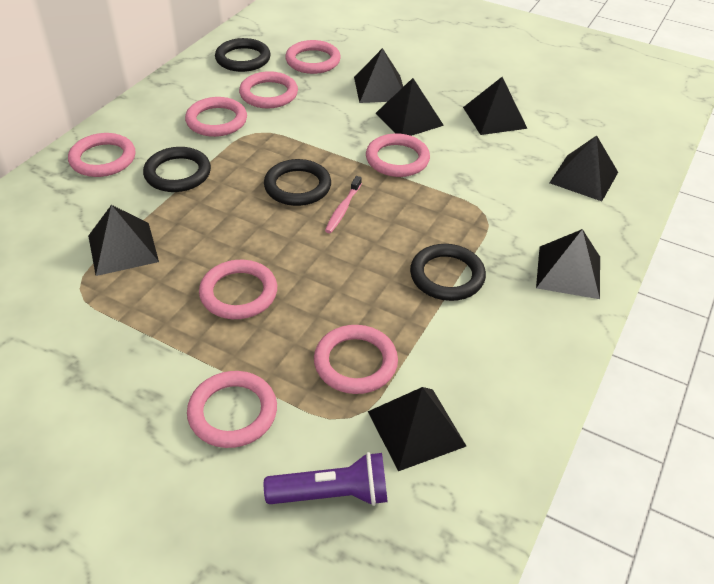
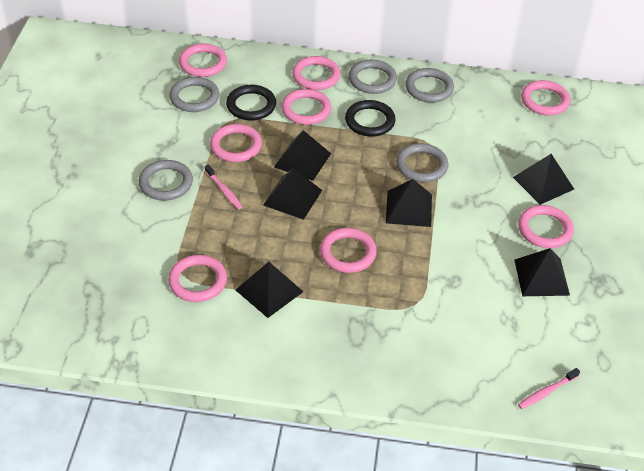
black pyramid: [88,205,159,276] [354,48,403,103] [368,387,466,471] [376,78,444,136] [463,77,527,135] [536,229,600,299] [550,136,618,201] = 7 -> [236,262,303,318] [263,168,322,220] [274,130,331,181] [386,179,432,227] [513,154,574,205] [514,248,570,296] = 6
black ring: [143,147,211,192] [215,38,271,72] [264,159,331,206] [410,244,486,301] = 4 -> [226,85,276,120] [345,100,396,137] = 2
grey ring: none = 0 -> [139,160,193,201] [169,77,219,112] [349,60,397,94] [396,143,448,182] [405,68,454,103] = 5
pink toothbrush: [325,176,362,233] = 1 -> [205,164,242,209] [518,368,580,409] = 2
purple flashlight: [264,452,388,506] = 1 -> none = 0

